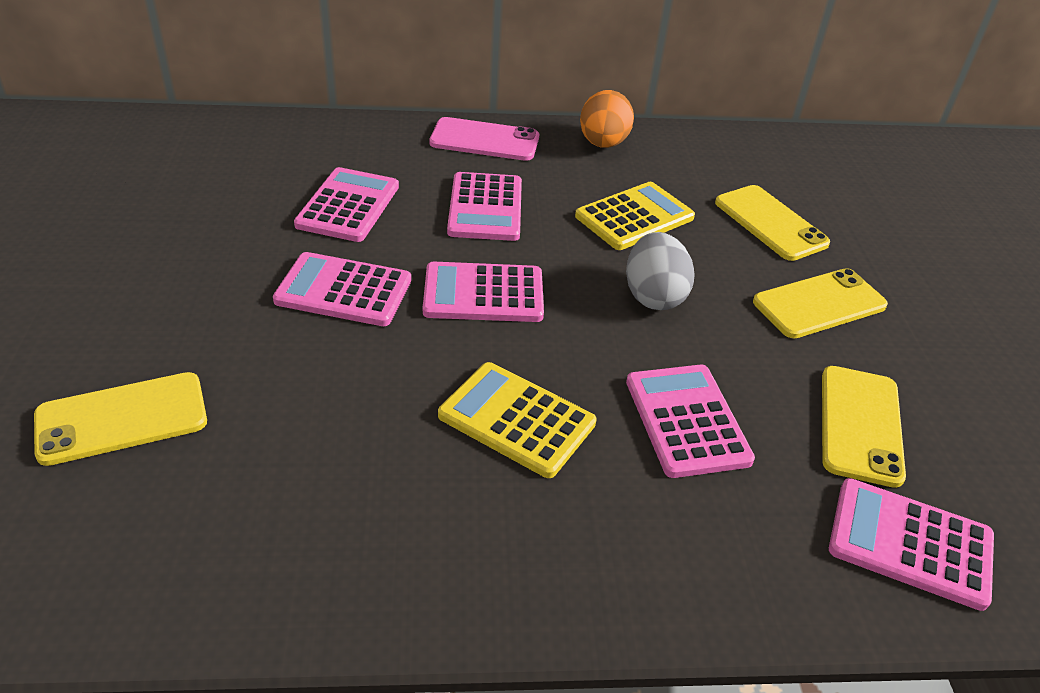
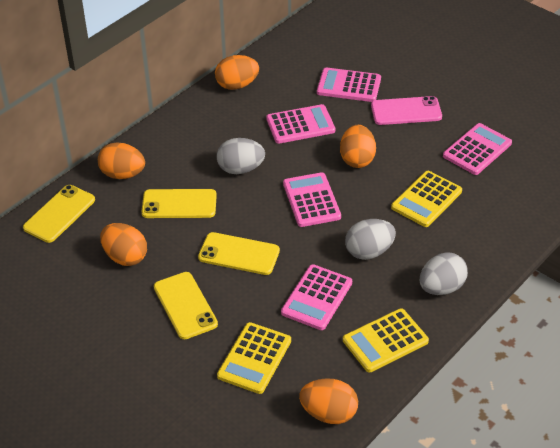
grey egg: [626,232,695,310] = 1 -> [217,138,265,174] [345,219,396,260] [420,252,468,295] = 3
orange egg: [580,90,634,148] = 1 -> [98,143,145,179] [100,223,147,266] [215,55,259,90] [299,378,358,424] [340,125,376,168] = 5
pink calculator: [273,252,411,326] [294,167,399,242] [423,262,544,322] [447,172,522,241] [626,365,755,478] [829,478,994,611] = 6 -> [266,104,335,144] [281,264,352,330] [283,172,341,227] [317,67,381,102] [443,123,512,175] = 5
yellow calculator: [438,362,597,478] [575,182,695,250] = 2 -> [217,322,291,394] [343,308,429,372] [391,171,462,227] = 3

